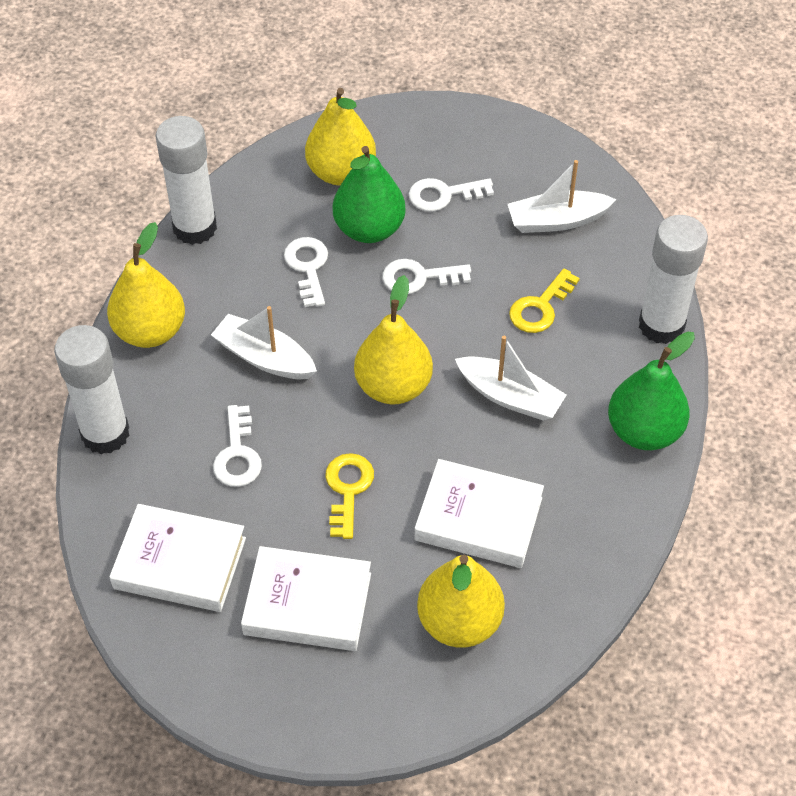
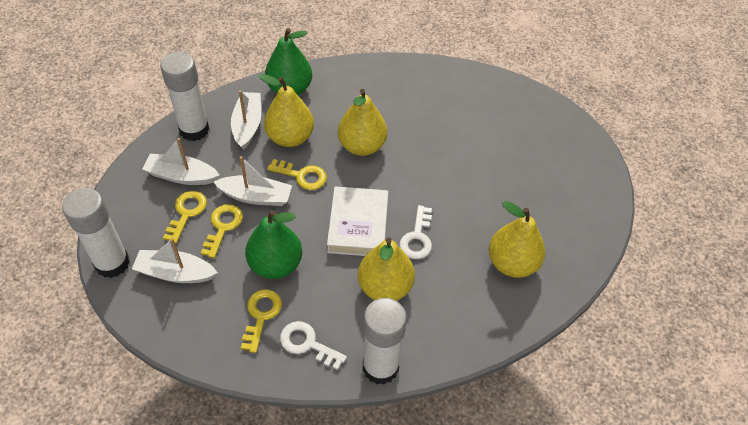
white boat: [211,306,317,379] [455,336,566,421] [508,160,616,233] = 3 -> [132,238,218,283] [142,138,220,185] [214,156,292,206] [231,90,261,150] = 4
white book: [109,504,246,612] [241,546,371,651] [414,459,544,568] = 3 -> [327,186,388,256] = 1
white key: [213,405,262,487] [284,237,328,307] [382,259,471,294] [409,178,494,212] = 4 -> [280,321,347,370] [399,205,432,259] = 2
yellow key: [325,453,374,539] [509,268,580,333] = 2 -> [163,191,207,244] [201,204,243,258] [241,289,282,353] [267,159,327,190] = 4

